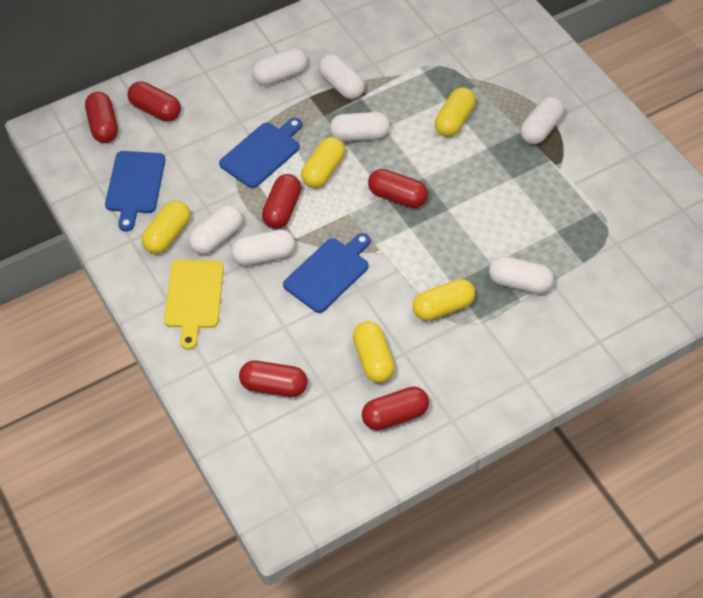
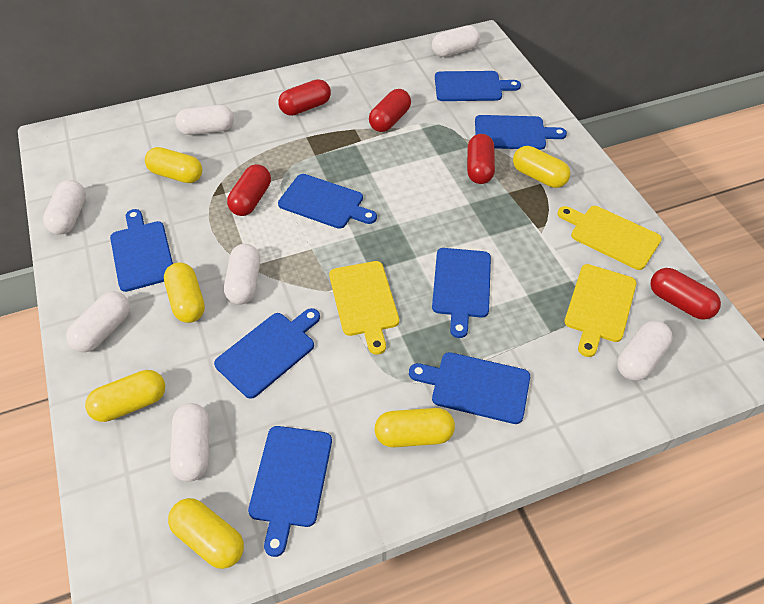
blue cutting board: [105,151,165,232] [219,118,302,188] [283,233,370,313] = 3 -> [110,209,173,292] [214,308,320,399] [248,426,332,557] [278,174,377,229] [409,352,530,424] [432,248,491,338] [435,71,521,101] [475,115,567,150] = 8
red capsule: [85,92,118,143] [127,81,181,122] [239,361,308,397] [262,174,301,229] [362,386,429,430] [368,169,428,208] = 6 -> [227,164,271,216] [278,79,331,116] [369,89,411,132] [467,134,495,184] [650,268,721,320] = 5
yellow capsule: [142,200,190,254] [301,137,345,188] [353,321,395,383] [413,279,475,321] [435,87,476,137] = 5 -> [85,370,165,422] [145,147,202,183] [164,263,205,323] [168,498,244,569] [374,408,455,447] [513,146,570,188] = 6
yellow cutting board: [164,260,224,350] = 1 -> [329,261,399,355] [557,206,662,270] [565,264,637,357] = 3

